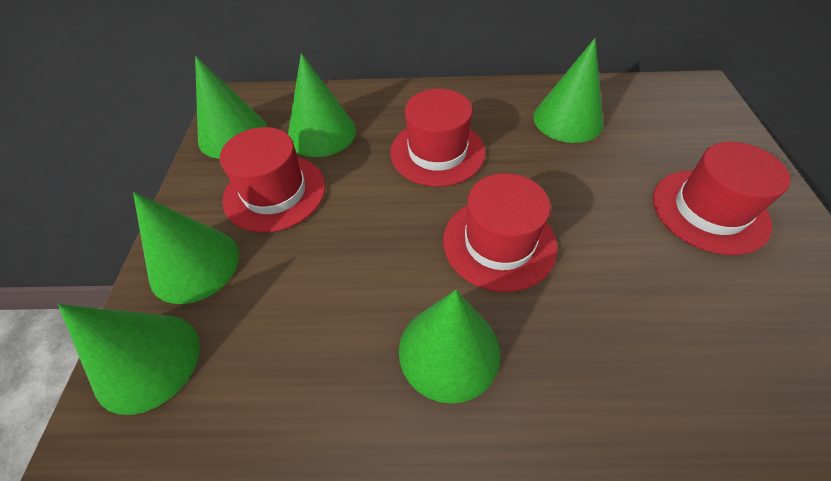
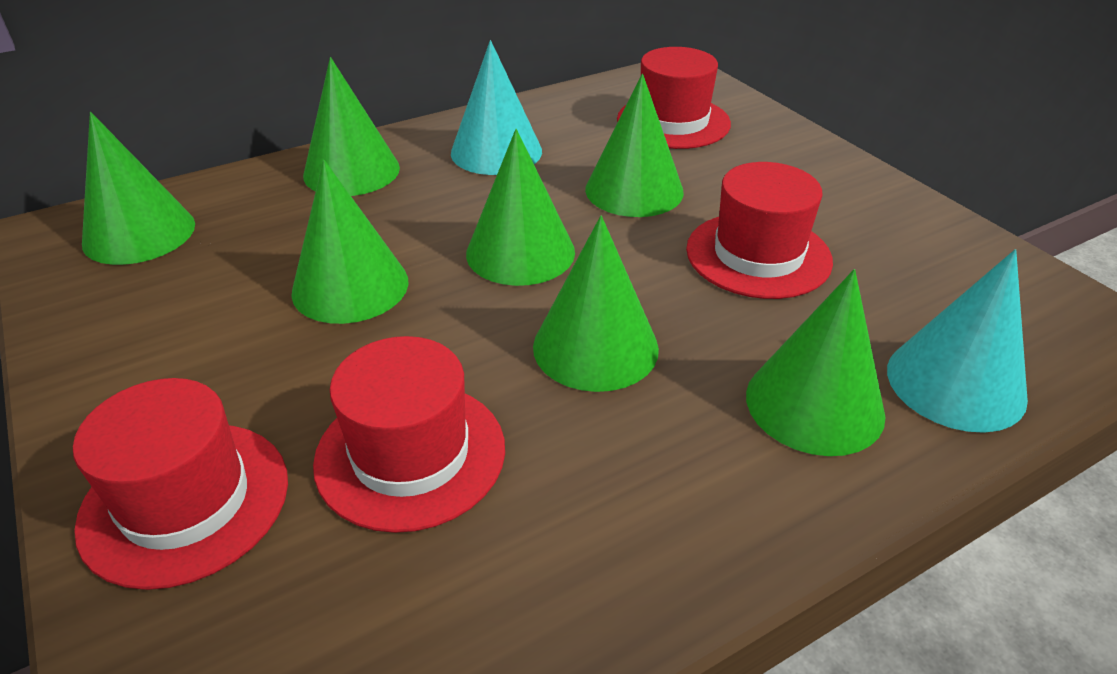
green cone: [58,304,200,415] [133,192,239,304] [195,56,267,159] [288,53,356,157] [399,290,500,404] [533,38,603,143] = 6 -> [82,112,195,265] [291,160,409,324] [303,57,400,196] [466,129,575,286] [533,216,659,392] [585,74,684,217] [746,269,886,456] = 7
turquoise cone: none = 0 -> [451,40,542,175] [887,249,1028,433] = 2

